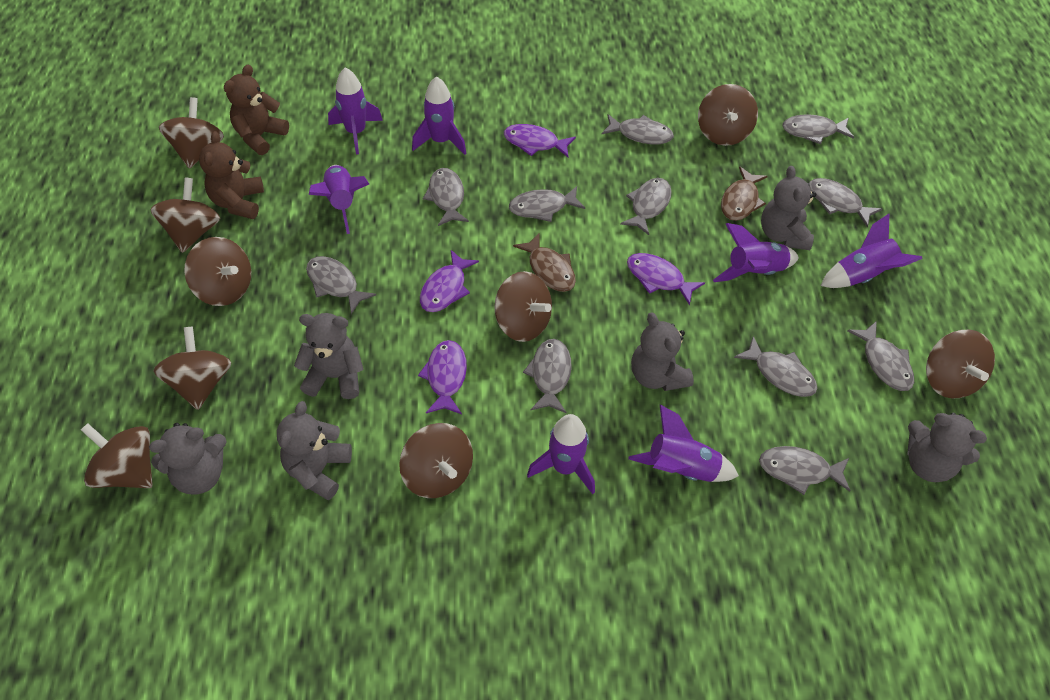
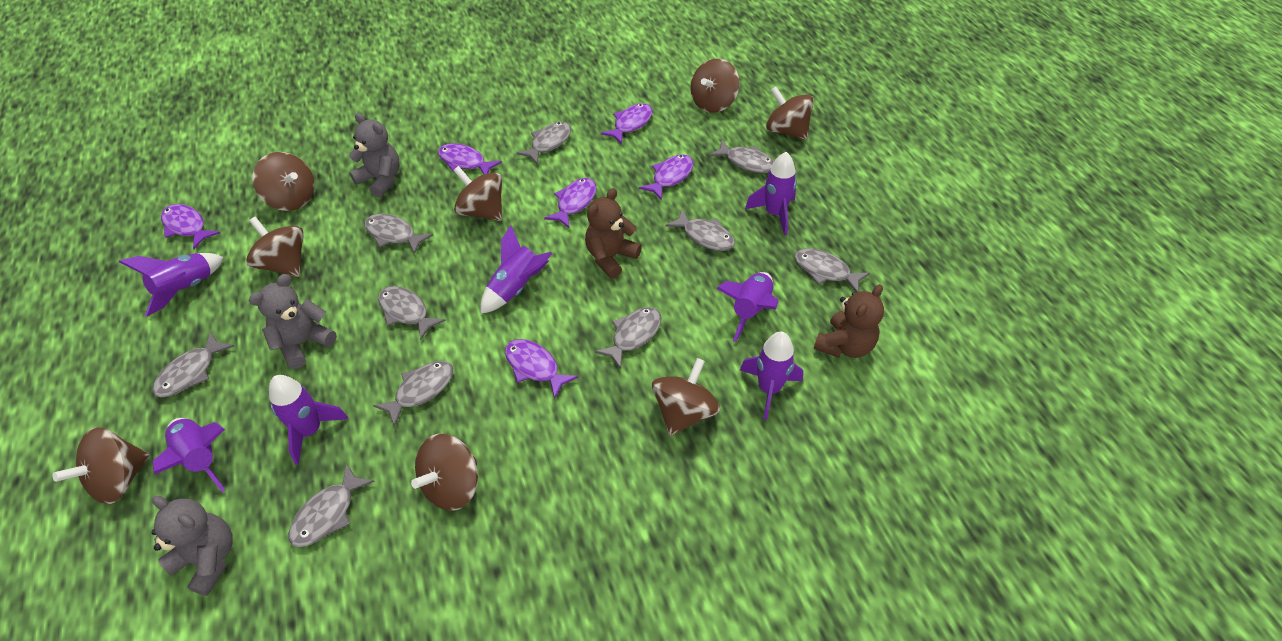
brown fish: [513,232,576,292] [721,166,768,221] = 2 -> none = 0
brown spinning top: [81,423,153,488] [150,177,220,253] [153,327,232,410] [159,97,224,169] [184,237,251,306] [399,423,473,498] [494,271,552,342] [698,84,758,146] [926,330,995,398] = 9 -> [52,427,150,504] [246,217,304,277] [252,152,315,211] [411,434,478,511] [453,166,502,221] [652,358,720,436] [690,59,740,113] [766,87,814,140] = 8
grey fish: [306,256,376,314] [423,168,469,226] [509,186,585,222] [523,339,572,413] [601,114,674,144] [620,178,672,235] [734,336,817,397] [759,446,851,495] [783,114,854,144] [809,178,882,227] [847,321,914,391] = 11 -> [153,332,234,397] [288,464,375,547] [365,214,433,254] [373,361,453,427] [378,286,446,340] [516,122,571,164] [595,307,661,369] [665,209,735,251] [709,140,774,173] [794,248,870,293] = 10
grey teddy bear: [149,423,227,495] [277,401,352,500] [294,313,364,399] [631,312,694,391] [761,166,817,250] [907,413,987,482] = 6 -> [151,496,233,596] [249,274,337,369] [349,113,400,197] = 3
purple fish: [418,340,467,414] [420,250,479,312] [504,124,576,157] [627,253,705,305] = 4 -> [161,204,220,249] [438,143,502,175] [505,339,578,399] [544,178,596,228] [601,103,653,144] [639,154,694,200] = 6

